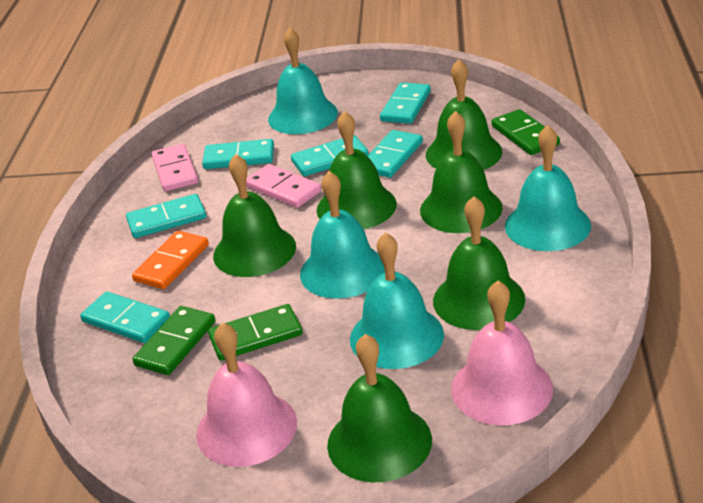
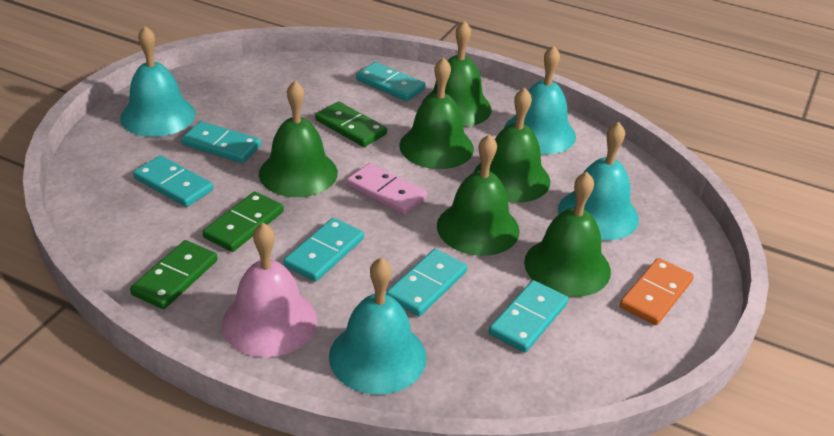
pink bell: [196,322,297,467] [451,280,553,425] = 2 -> [222,223,317,357] = 1
pink domino: [152,144,198,191] [246,164,321,208] = 2 -> [347,163,427,215] = 1

